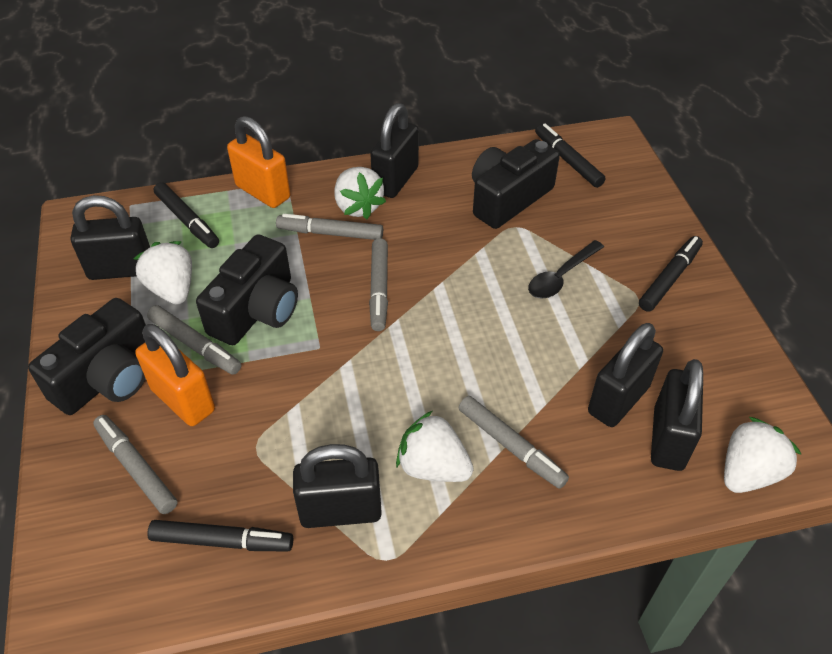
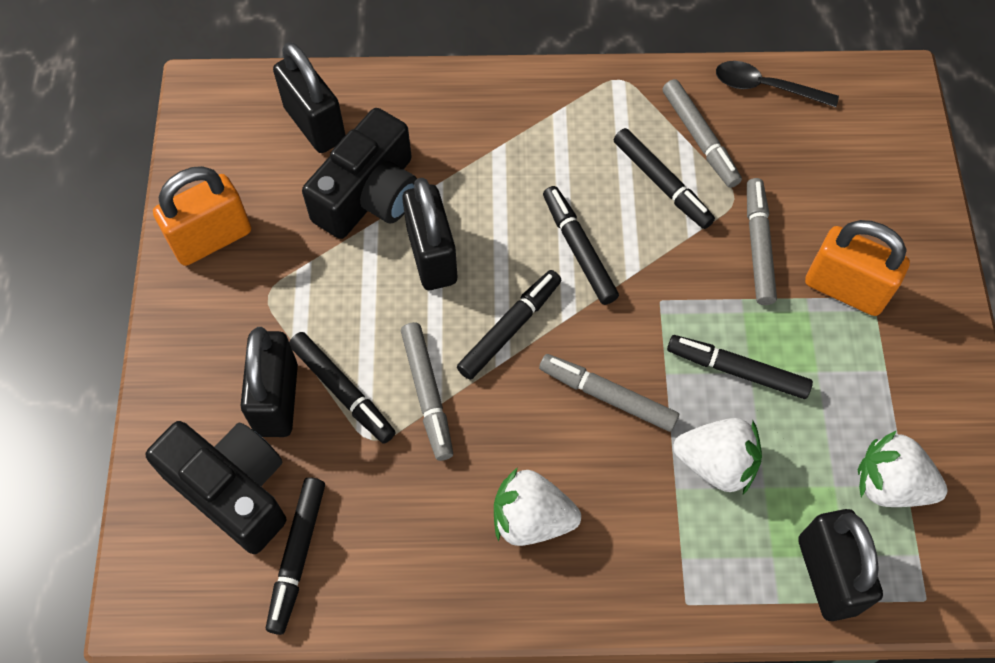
black camera: [28,298,146,415] [196,234,298,345] [472,139,560,229] = 3 -> [145,421,286,554] [302,108,417,239] = 2
black marker: [147,520,293,551] [154,182,219,248] [535,123,606,188] [639,236,703,312] = 4 -> [266,477,325,635] [289,332,395,444] [457,270,561,380] [543,186,619,305] [614,128,715,229] [667,335,813,399] = 6
black padlock: [71,195,150,280] [293,444,382,528] [370,103,419,198] [588,323,663,427] [651,359,703,471] = 5 -> [240,327,298,437] [273,42,345,153] [402,178,457,290] [798,509,883,621] = 4
grey marker: [93,415,178,514] [147,305,241,375] [276,214,383,240] [369,238,388,331] [458,396,569,489] = 5 -> [401,322,453,461] [539,354,679,432] [662,79,742,188] [747,178,777,305] = 4
white strawberry: [133,241,192,305] [334,167,386,219] [396,411,474,482] [724,417,801,493] = 4 -> [494,467,581,546] [673,418,762,494] [858,430,948,507] = 3

